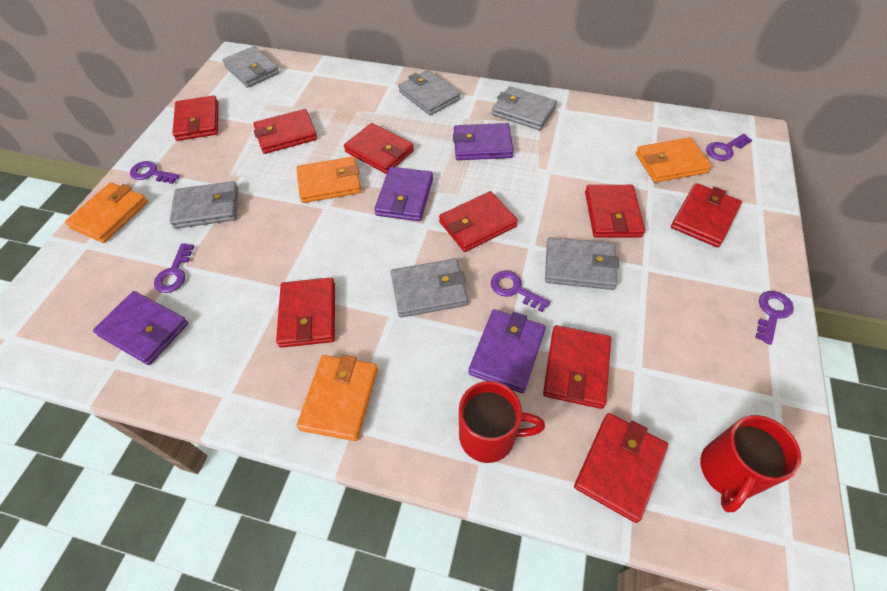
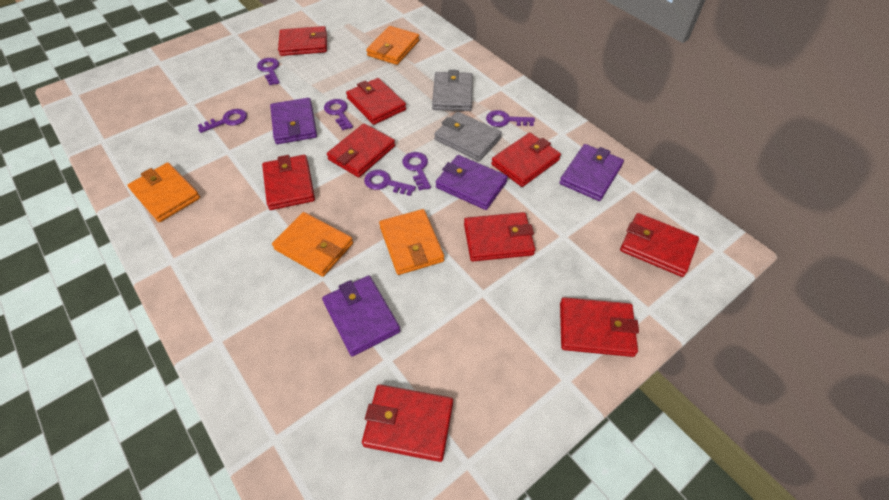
grey wallet: [169,181,238,229] [222,46,280,88] [391,259,468,318] [398,70,460,115] [492,86,557,130] [545,237,619,290] = 6 -> [432,70,473,111] [434,111,502,161] = 2
purple key: [130,161,180,184] [154,243,194,293] [491,271,550,312] [706,134,752,161] [755,291,794,345] = 5 -> [198,109,247,133] [257,58,280,85] [324,99,353,130] [364,170,416,196] [402,152,431,191] [486,110,535,127] = 6
red mug: [459,381,545,463] [700,415,801,512] = 2 -> none = 0

